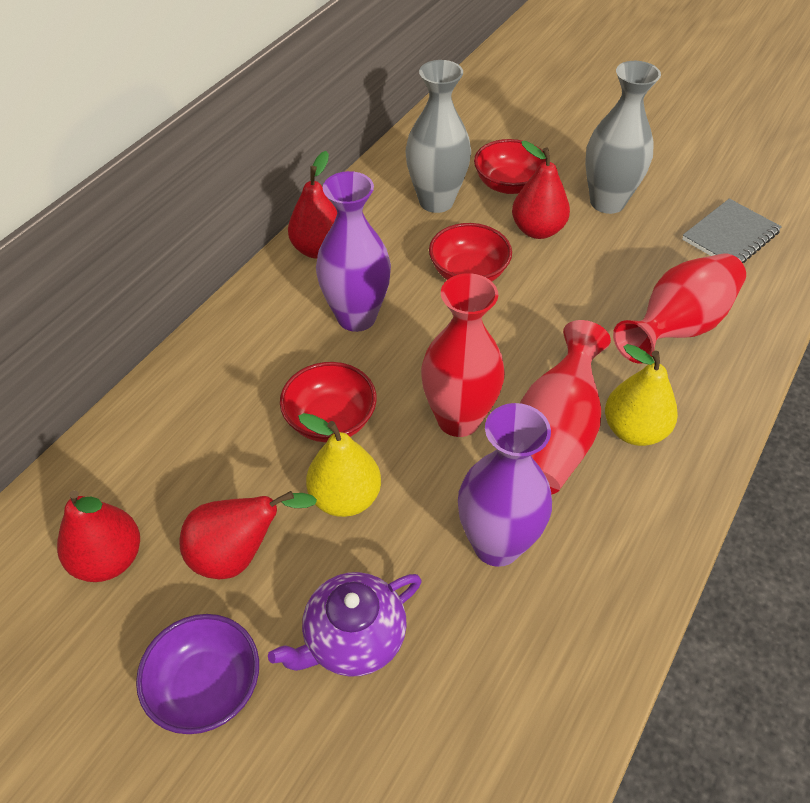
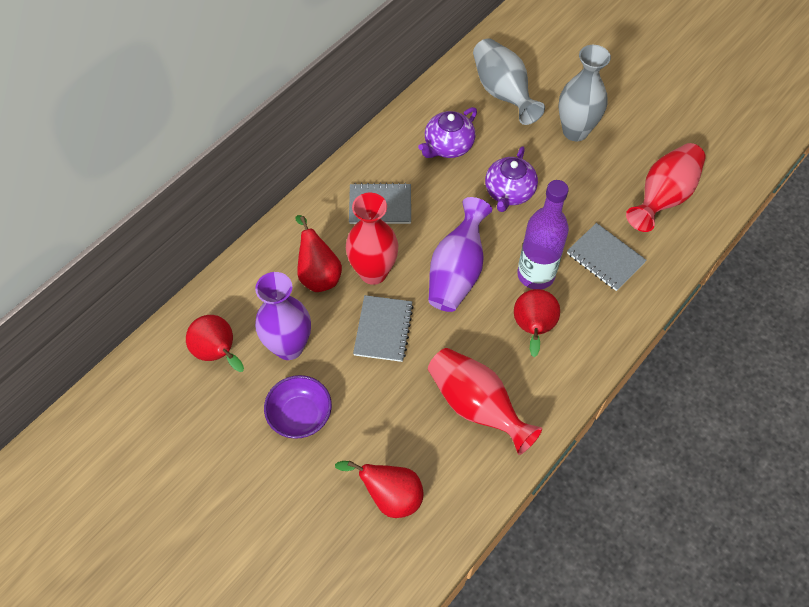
grey notebook: [682,199,782,263] = 1 -> [349,183,411,224] [353,295,414,362] [567,223,646,291] = 3
purple bottle: none = 0 -> [517,180,569,289] = 1
purple teapot: [268,572,421,677] = 1 -> [418,107,477,158] [485,146,538,212] = 2
red bowl: [280,362,377,442] [429,223,512,281] [474,139,546,194] = 3 -> none = 0
yellow pear: [298,413,381,517] [605,344,678,446] = 2 -> none = 0

